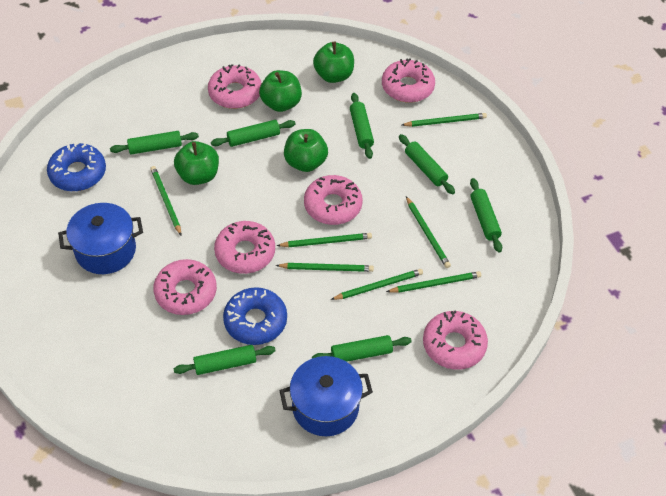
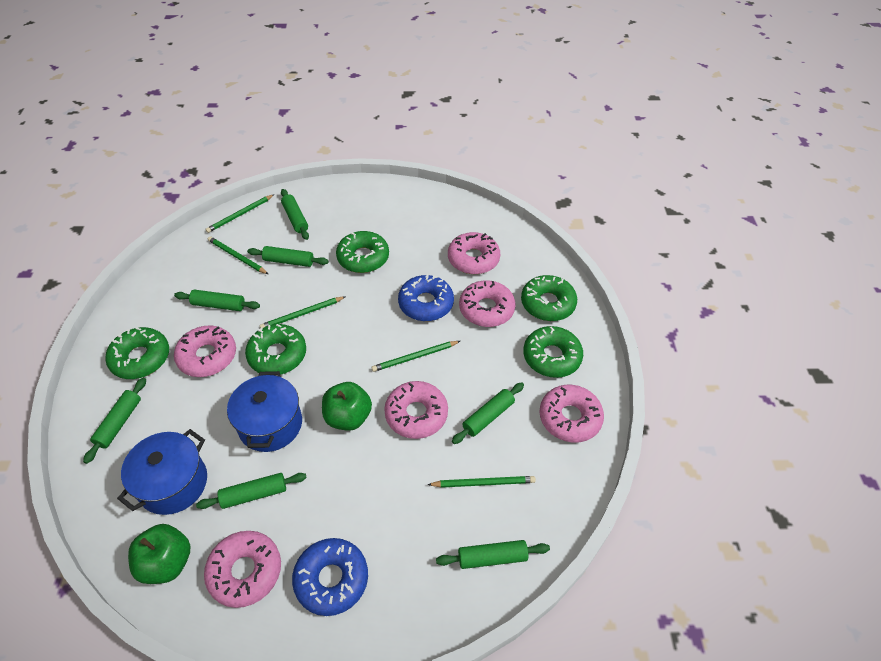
green apple: [174,141,219,185] [259,70,302,112] [284,129,328,172] [313,41,354,83] = 4 -> [128,524,190,584] [322,382,372,431] = 2
green donut: none = 0 -> [105,327,169,379] [245,324,306,375] [336,231,389,273] [521,275,577,321] [523,326,583,378] = 5
green pencil: [150,166,181,235] [276,233,372,247] [276,263,374,272] [331,269,423,300] [386,271,481,293] [402,113,487,127] [406,196,451,268] = 7 -> [205,194,274,233] [208,237,268,274] [260,296,346,329] [372,341,460,372] [427,476,536,488] = 5

